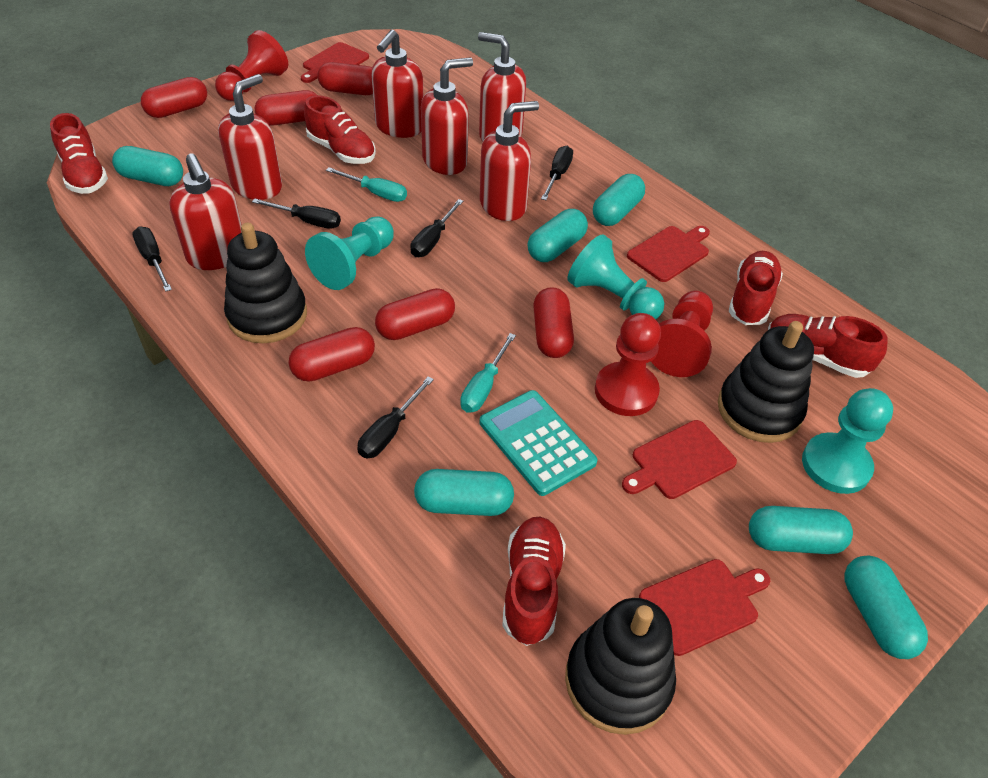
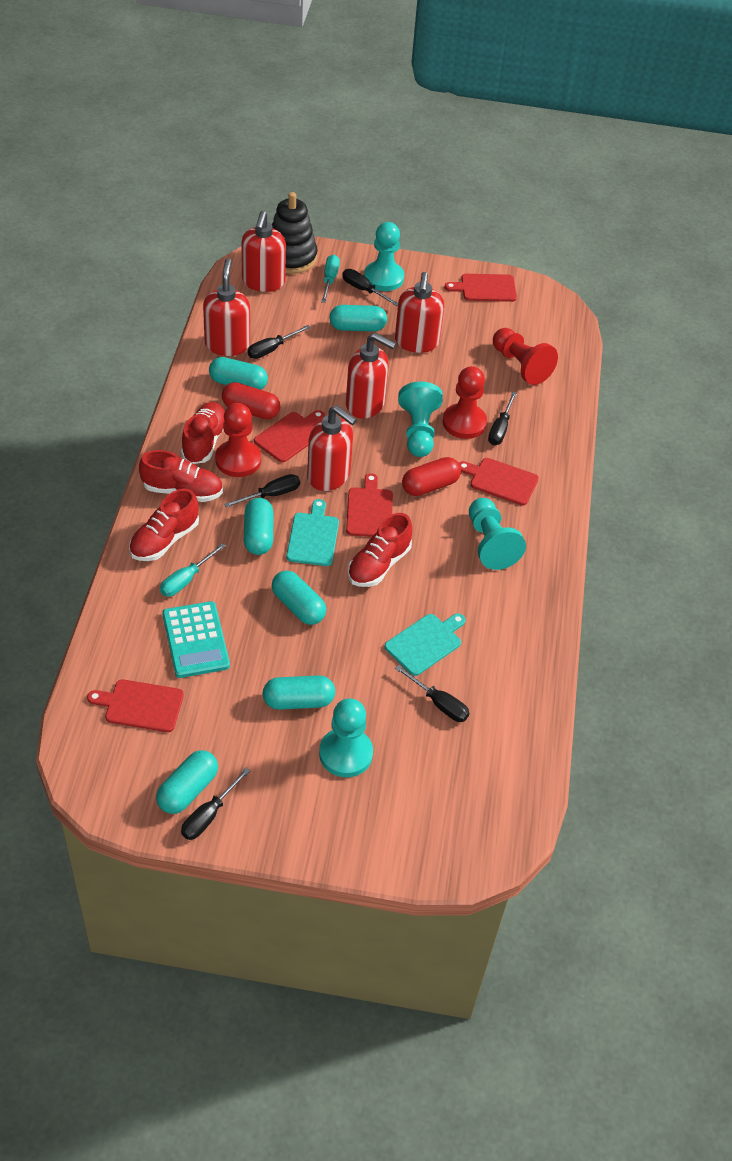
black screwdriver: [132,226,172,292] [252,199,341,229] [357,376,434,458] [410,199,463,257] [541,146,573,200] = 5 -> [181,768,250,840] [224,474,300,508] [247,325,311,359] [342,269,398,306] [395,665,470,722] [488,392,517,445] = 6
black stacking toy: [224,223,307,343] [565,598,676,735] [718,321,814,443] = 3 -> [272,192,318,274] = 1
red capsule: [141,77,207,118] [255,90,317,126] [289,327,375,382] [317,62,373,95] [375,288,455,340] [533,287,574,358] = 6 -> [222,382,280,420] [402,457,461,496] = 2
red cutting board: [301,42,369,83] [622,420,737,499] [627,226,710,282] [639,559,770,656] = 4 -> [87,679,184,732] [254,410,325,462] [346,473,393,537] [445,274,517,302] [459,458,539,506] = 5
red shoe: [50,113,108,194] [304,95,376,164] [502,517,566,646] [729,251,783,325] [768,314,888,378] = 5 -> [129,489,199,561] [139,450,223,502] [181,402,225,464] [348,513,412,587] = 4
red soap dispenser: [169,154,242,270] [218,74,282,200] [371,30,423,138] [421,58,473,175] [478,32,526,142] [480,101,539,221] = 6 -> [203,258,250,356] [241,211,286,292] [307,405,357,491] [346,333,396,419] [395,272,444,353] = 5
turquoise cutting board: none = 0 -> [286,499,339,566] [385,613,466,676] = 2
turquoise pawn: [305,216,394,290] [567,234,664,319] [802,388,893,494] = 3 -> [319,698,373,777] [364,222,404,291] [398,381,443,457] [469,498,526,570] = 4

